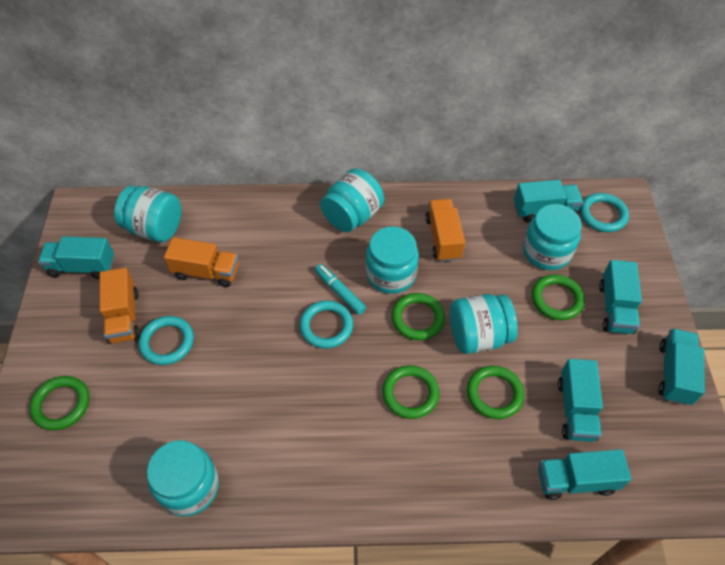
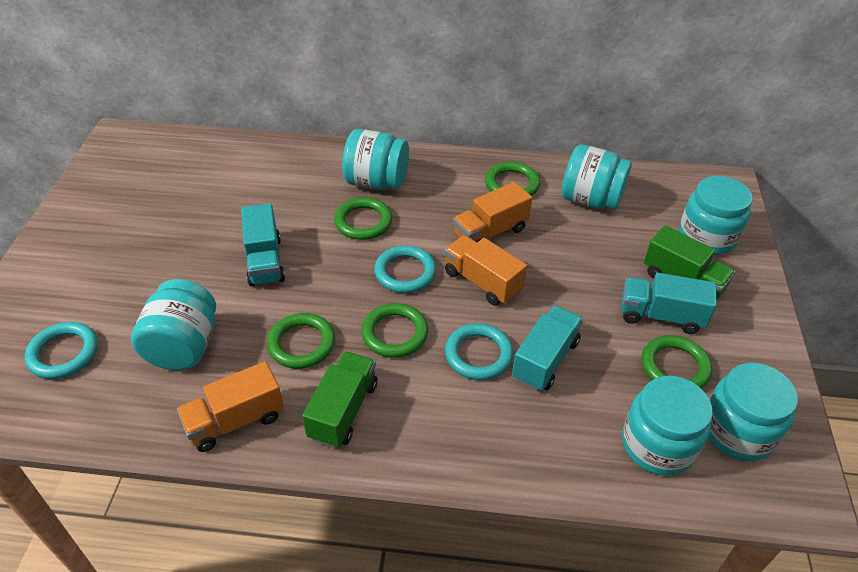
green truck: none = 0 -> [302,351,378,448] [644,225,735,300] = 2
turquoise marker: [315,264,366,315] = 1 -> none = 0
turquoise truck: [38,236,114,279] [514,180,583,222] [538,449,632,500] [558,359,603,442] [599,260,642,334] [659,328,705,405] = 6 -> [241,204,285,286] [512,305,583,391] [621,273,717,334] = 3

